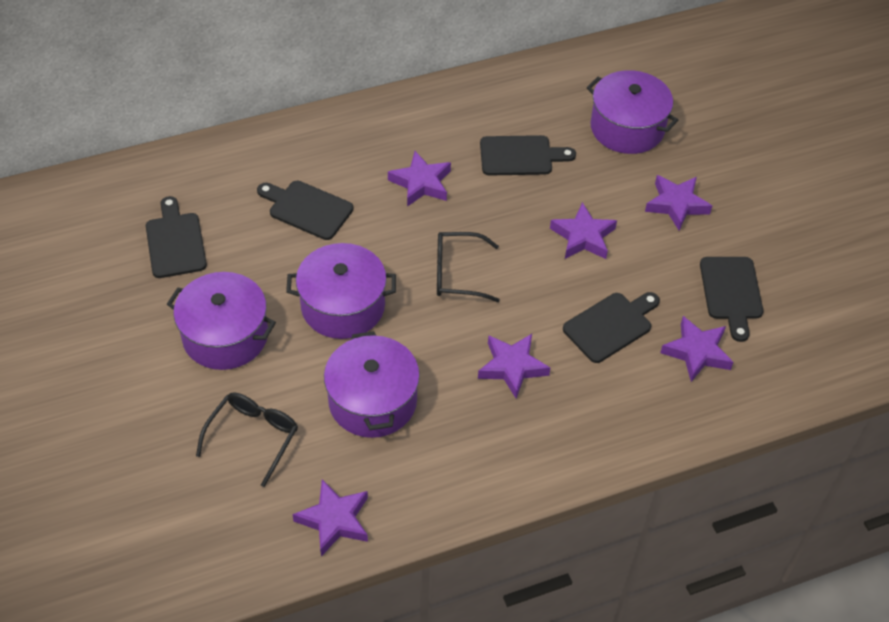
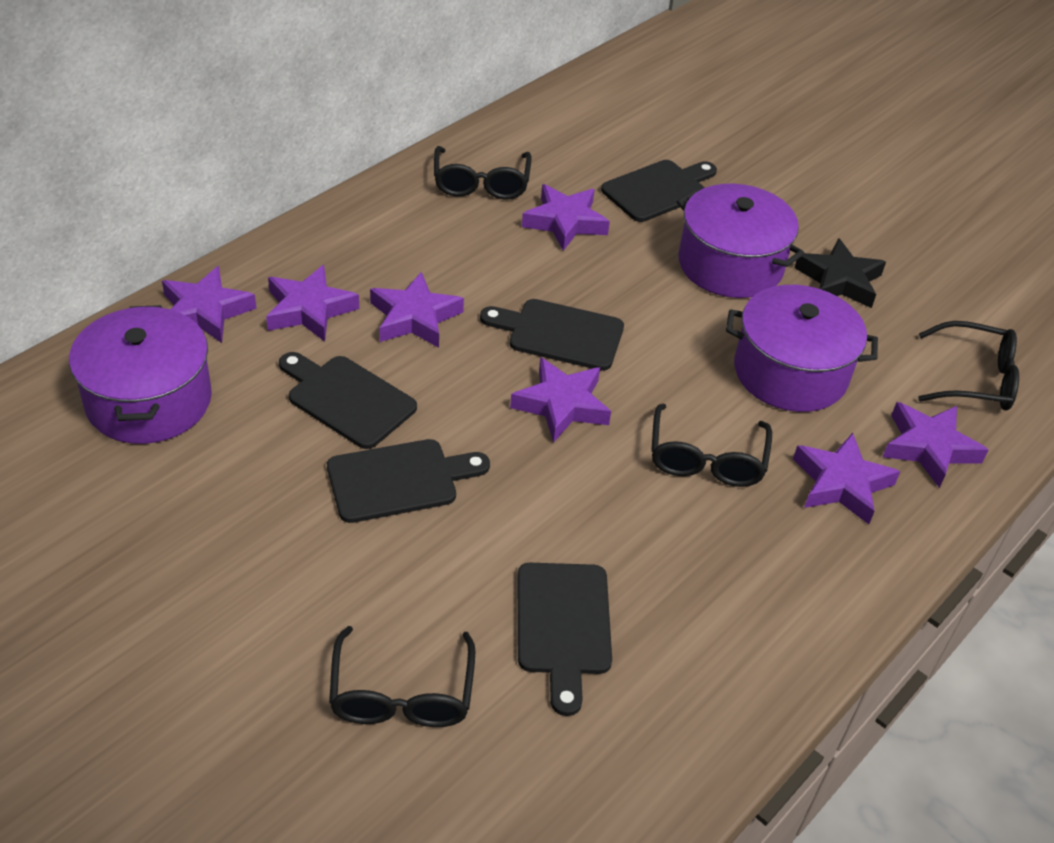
black glasses: [196,392,298,487] [437,232,500,302] = 2 -> [329,626,475,727] [434,146,531,200] [651,403,772,487] [918,321,1019,411] = 4
black star: none = 0 -> [794,238,886,308] = 1
purple pot: [167,272,276,370] [286,243,396,339] [324,331,420,438] [587,70,678,154] = 4 -> [69,305,212,444] [677,184,804,298] [726,285,878,412] = 3
purple star: [292,479,368,557] [388,151,451,207] [478,334,550,398] [550,202,617,259] [645,175,712,230] [660,316,733,382] = 6 -> [162,266,256,343] [266,265,359,342] [370,272,464,348] [510,357,611,443] [522,184,610,251] [793,433,900,524] [883,402,988,488] = 7

